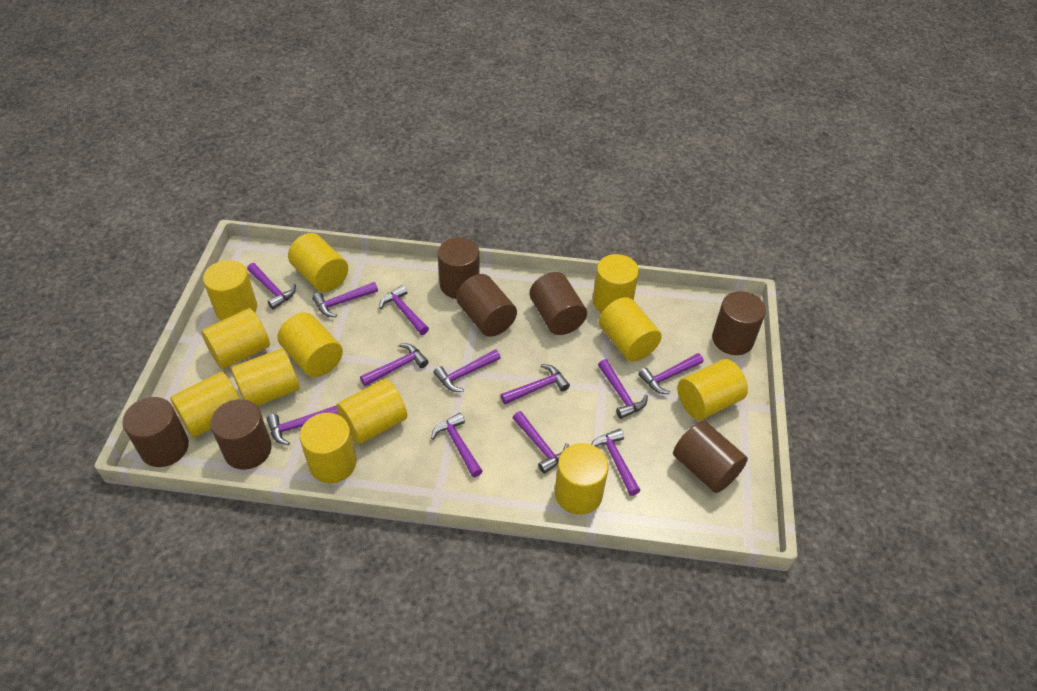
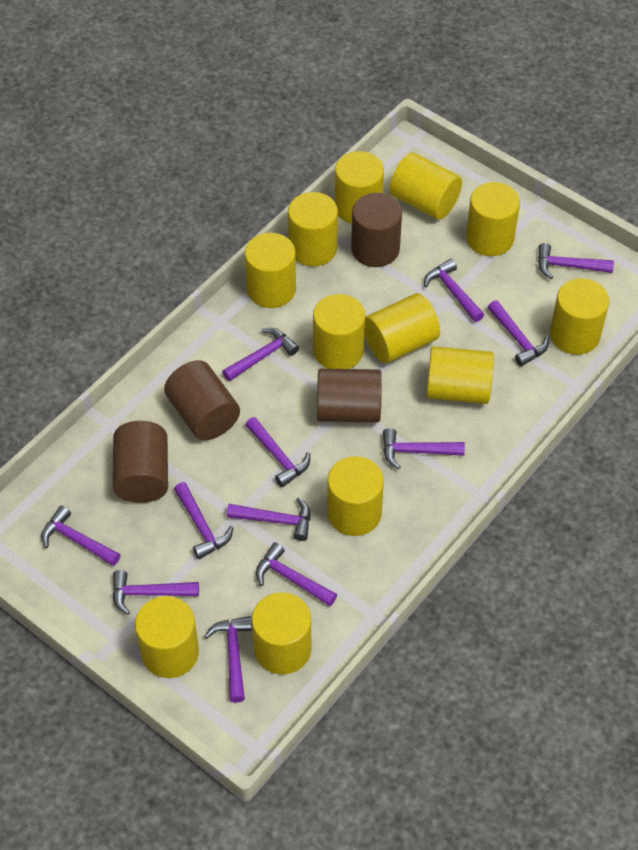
brown cylinder: [122,397,189,467] [210,399,272,470] [438,237,480,299] [456,274,517,337] [530,272,587,335] [673,420,748,493] [712,291,766,355] = 7 -> [113,421,168,503] [164,360,240,440] [317,368,382,423] [351,193,402,267] = 4

